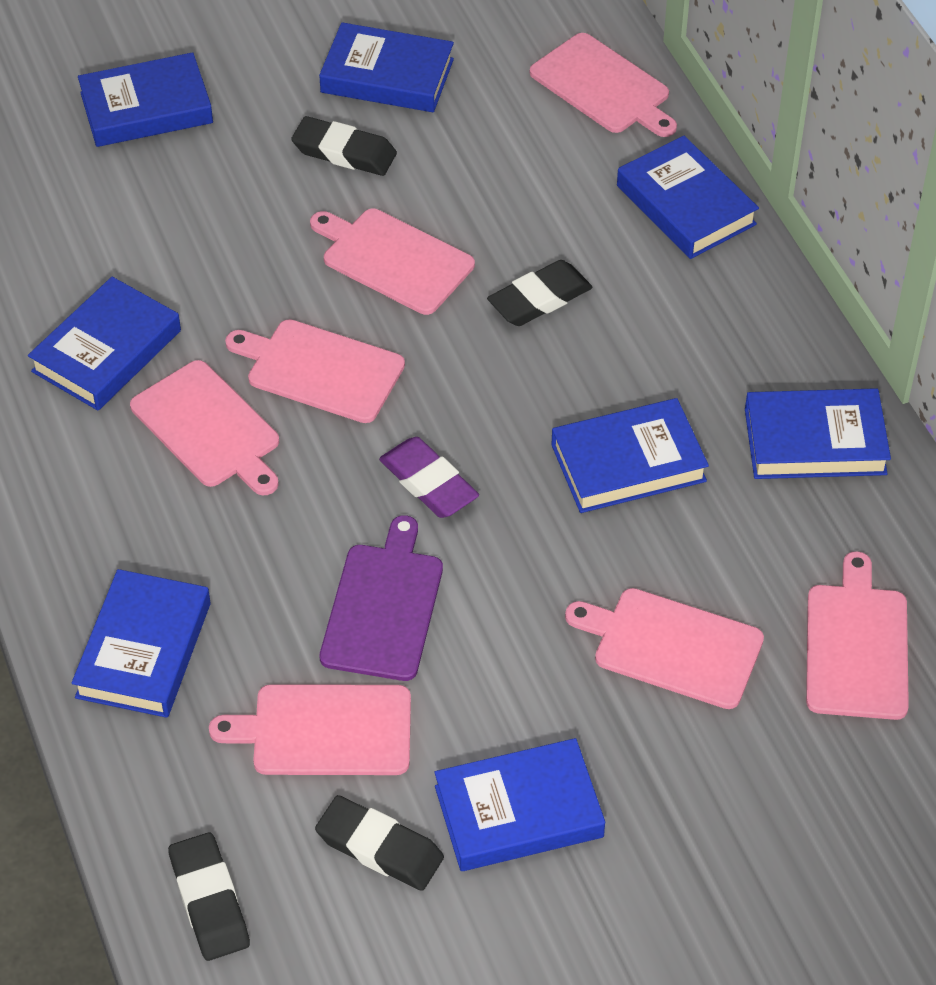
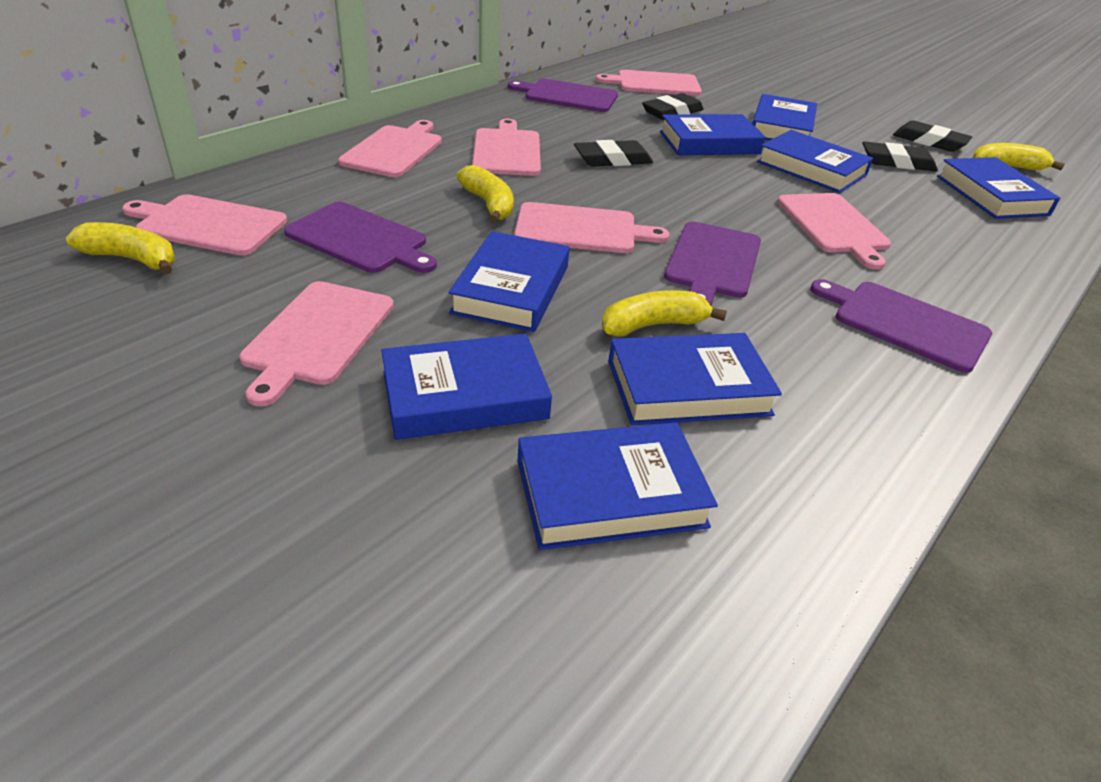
purple cutting board: [320,515,443,681] = 1 -> [284,202,437,273] [508,79,618,112] [664,221,761,305] [810,279,992,373] = 4
purple eraser: [379,437,479,518] = 1 -> none = 0
yellow banana: none = 0 -> [66,222,175,275] [457,165,513,223] [601,290,727,337] [972,143,1065,170] = 4

